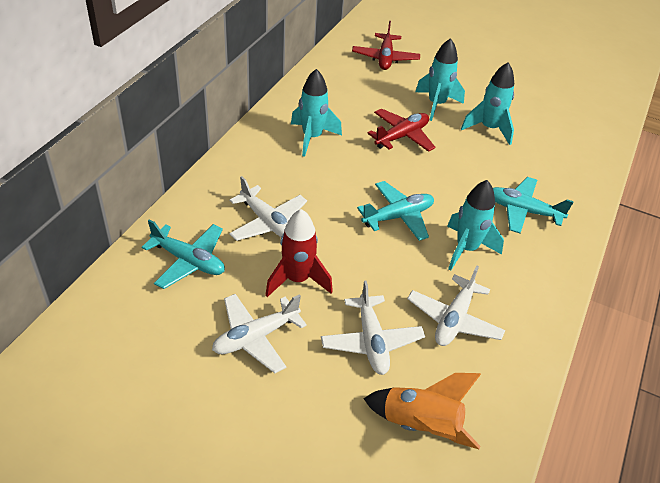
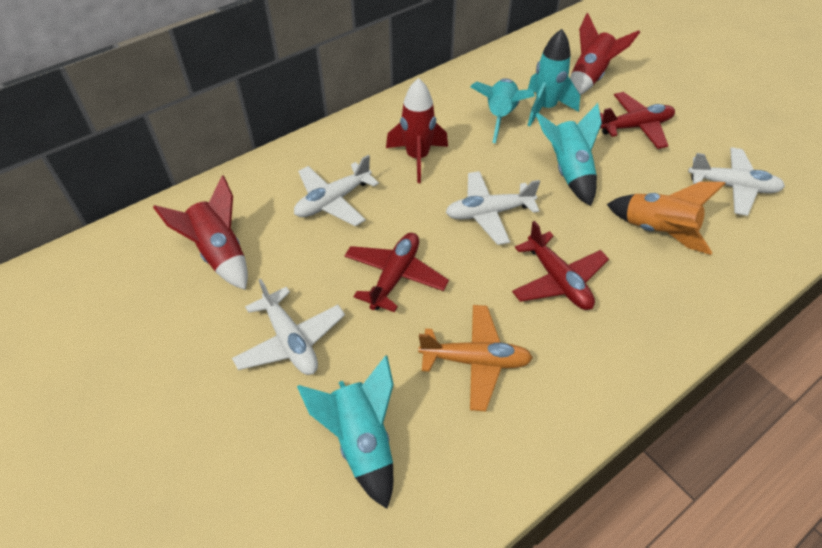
orange plane: none = 0 -> [418,305,533,411] = 1
red plane: [352,21,420,70] [367,109,435,152] = 2 -> [345,233,449,312] [512,221,609,310] [600,92,675,149] = 3
red rocket: [265,209,333,297] = 1 -> [153,175,248,290] [386,78,448,183] [570,13,640,95] = 3
turquoise plane: [142,219,225,289] [357,181,434,241] [493,177,574,233] = 3 -> none = 0

